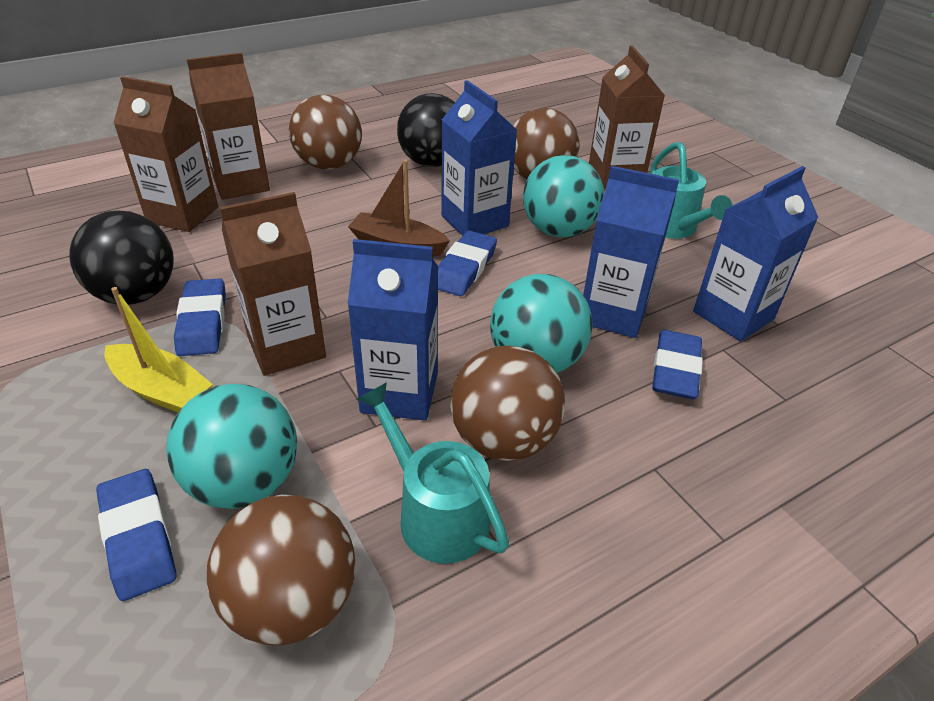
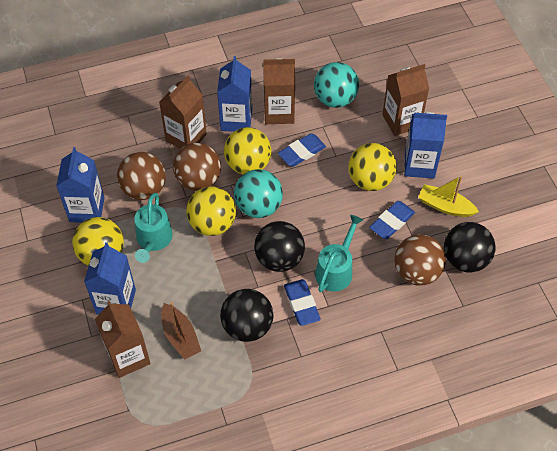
black ball: [69,210,174,305] [397,93,455,167] = 2 -> [220,289,273,342] [254,221,305,272] [444,222,495,273] = 3
blue eraser: [96,469,177,601] [174,279,226,356] [438,230,497,296] [652,330,703,399] = 4 -> [278,133,326,167] [284,279,321,326] [369,201,415,239] = 3
brown ball: [207,495,356,645] [289,95,362,169] [450,346,565,461] [513,108,580,179] = 4 -> [117,152,166,200] [173,143,221,191] [394,234,446,286] = 3
turquoise ball: [166,384,297,509] [490,274,593,373] [523,155,604,238] = 3 -> [234,169,283,218] [314,62,359,108] = 2
yellow ball: none = 0 -> [72,217,124,266] [186,186,236,236] [224,127,272,174] [348,143,397,191] = 4

